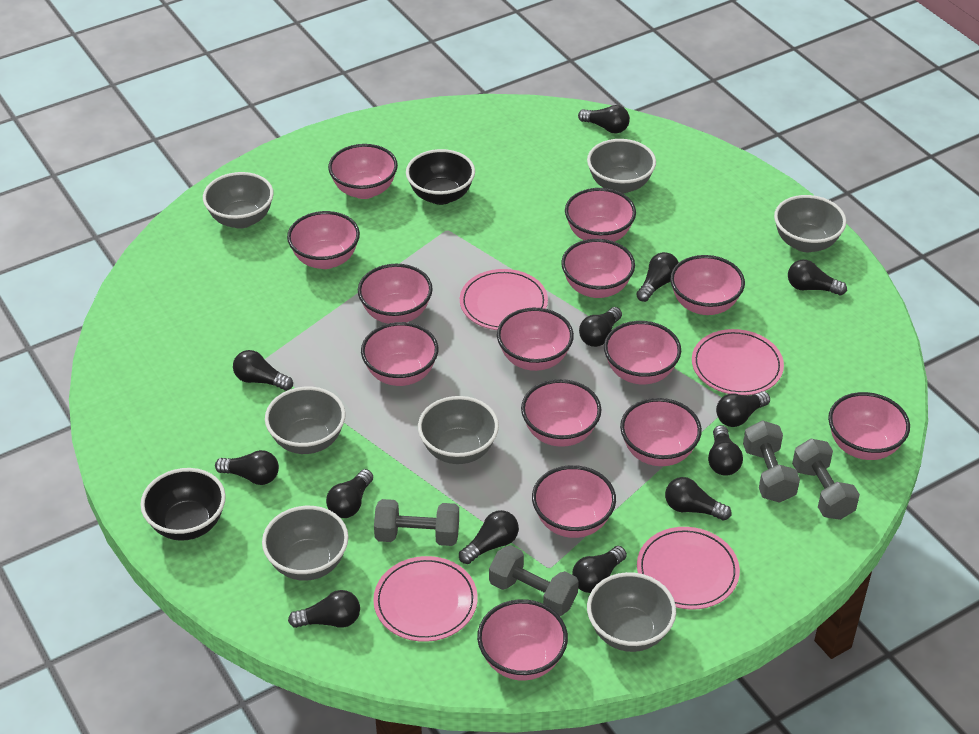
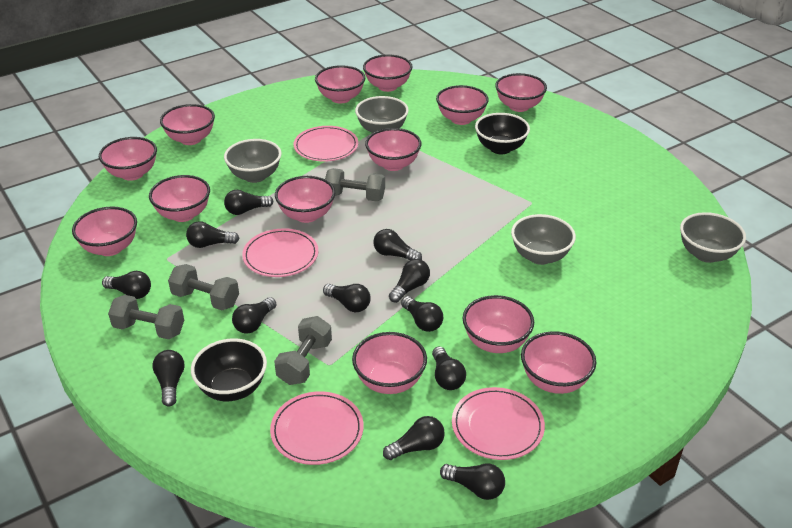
black light bulb: [215,450,279,485] [233,350,293,391] [288,590,360,628] [326,469,373,518] [459,510,519,564] [572,546,627,593] [578,105,630,133] [579,307,622,347] [636,252,679,302] [665,477,731,521] [708,425,743,476] [716,391,770,427] [788,260,847,295] = 13 -> [102,271,151,299] [152,350,185,407] [186,221,240,248] [224,190,274,215] [232,297,277,334] [323,284,371,312] [373,229,422,260] [383,416,445,460] [389,259,430,303] [401,296,443,332] [432,346,466,390] [440,464,505,500] = 12
grey bowl: [203,172,274,229] [262,506,349,581] [265,387,346,454] [418,396,499,464] [587,139,656,194] [587,572,676,652] [774,195,847,252] = 7 -> [224,139,281,183] [355,96,409,133] [511,214,576,265] [680,212,746,263] = 4
pink bowl: [287,211,360,269] [328,144,398,199] [358,264,433,324] [361,322,438,386] [477,599,568,681] [497,308,574,371] [521,379,601,447] [532,465,616,538] [561,239,635,298] [565,188,636,242] [604,321,681,384] [620,398,702,466] [670,255,745,315] [828,392,910,460] = 14 -> [72,207,137,256] [99,137,157,181] [149,175,210,222] [160,104,215,145] [275,176,335,223] [315,65,365,104] [352,332,427,394] [363,54,413,92] [365,128,421,171] [436,85,489,125] [463,295,534,353] [495,73,547,112] [521,331,596,394] = 13

